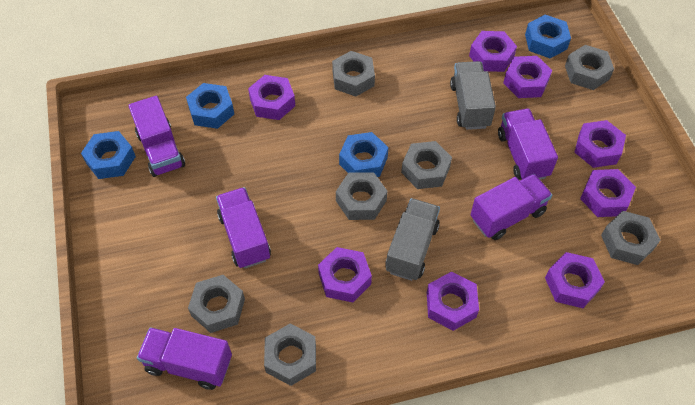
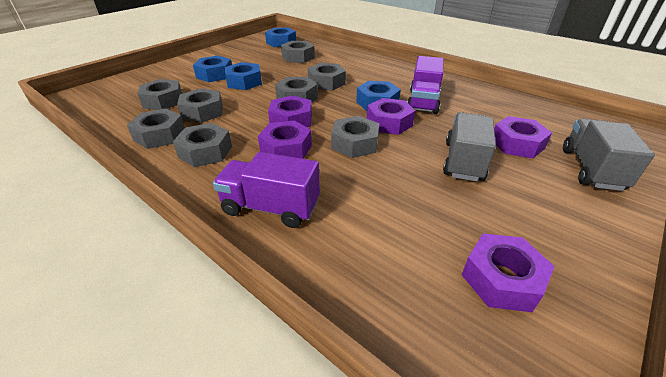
grey nut: [188,275,245,333] [264,324,316,386] [332,51,375,97] [336,172,387,220] [401,141,452,189] [565,45,614,90] [601,211,660,265] = 7 -> [127,108,185,149] [138,79,182,110] [173,123,232,167] [177,88,223,123] [275,77,318,102] [281,41,315,63] [308,63,346,91] [331,116,379,158] = 8
purple nut: [248,75,295,120] [318,247,372,302] [427,272,479,331] [469,31,517,72] [503,56,552,98] [545,252,605,308] [574,120,626,168] [580,169,636,217] = 8 -> [258,120,312,159] [268,95,312,127] [367,98,415,135] [462,234,554,312] [494,116,552,159] = 5
purple truck: [128,96,185,177] [137,327,232,390] [216,187,271,268] [470,174,552,240] [498,109,558,180] = 5 -> [213,152,320,228] [407,56,444,114] = 2

